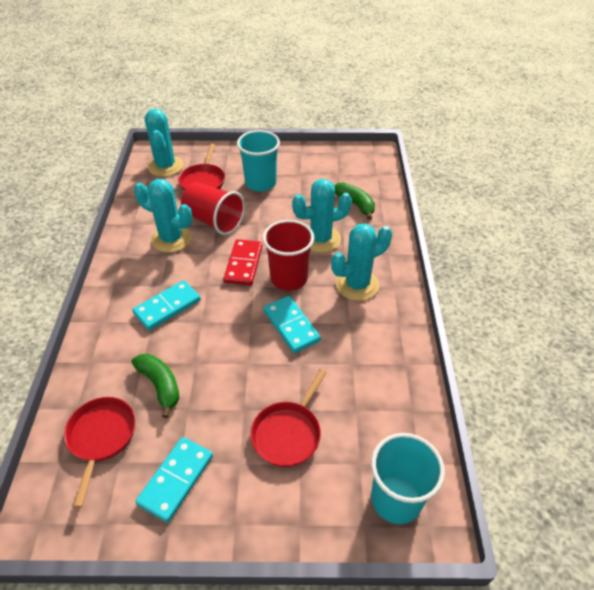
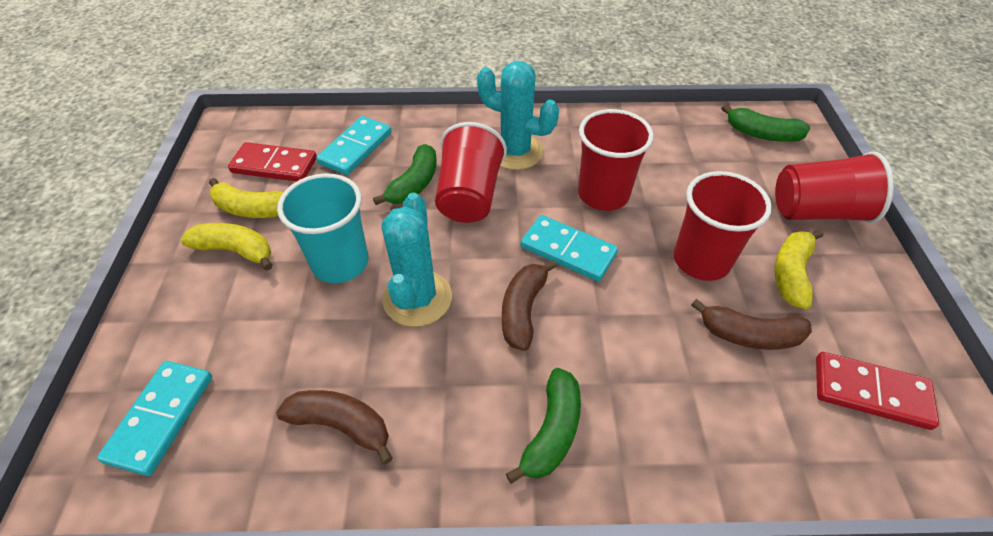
brown banana: none = 0 -> [276,390,393,464] [502,260,557,351] [691,299,812,350] = 3
green banana: [132,354,179,418] [335,182,375,220] = 2 -> [373,144,437,205] [506,368,581,484] [721,104,810,142] = 3
red cup: [181,182,245,235] [263,220,314,291] = 2 -> [435,122,507,223] [578,109,654,211] [674,171,772,281] [775,151,894,223] = 4
red domino: [224,239,263,286] = 1 -> [228,142,317,181] [816,352,939,430] = 2
red pan: [64,397,136,508] [178,144,225,191] [250,369,327,467] = 3 -> none = 0
turquoise cactus: [134,179,193,253] [145,109,183,177] [292,179,352,253] [331,224,392,301] = 4 -> [381,193,452,327] [477,61,559,170] = 2
turquoise cup: [237,130,280,192] [371,433,445,524] = 2 -> [277,173,368,283] = 1
yellow banana: none = 0 -> [180,223,272,270] [209,178,284,218] [774,230,823,309] = 3

